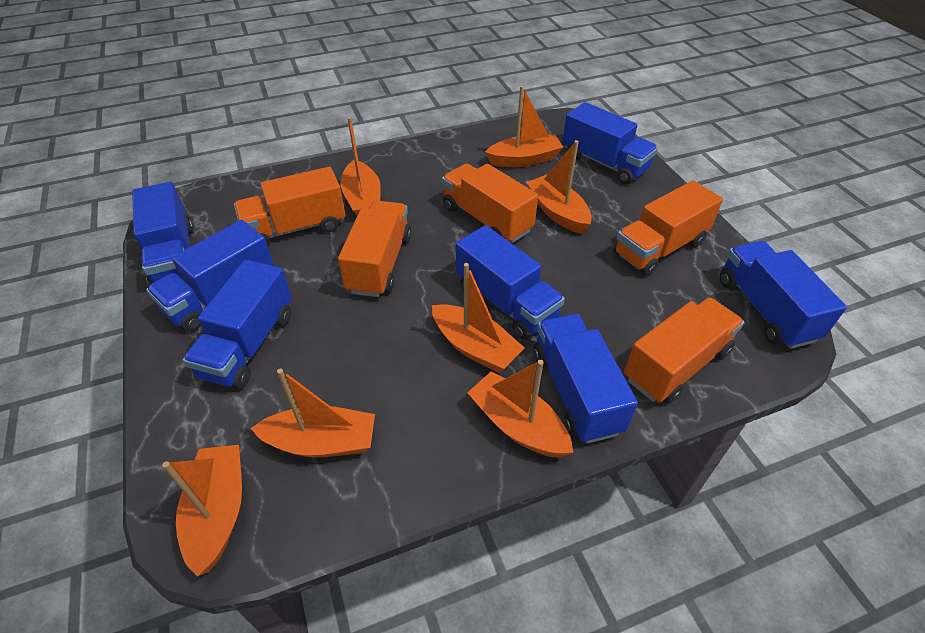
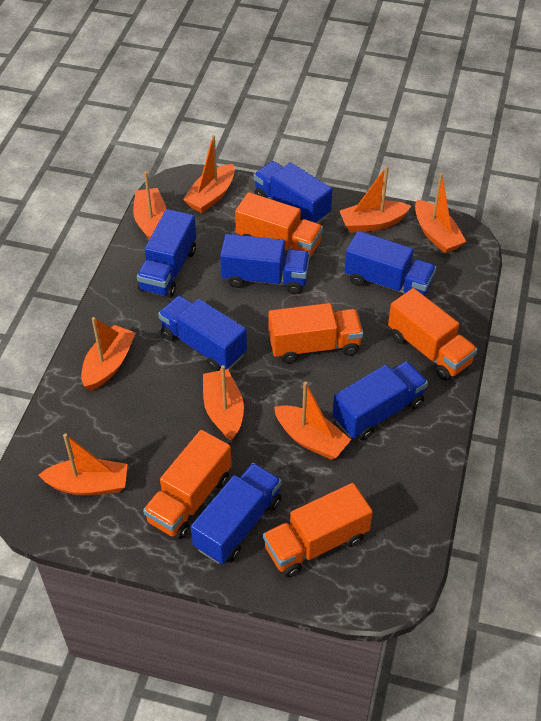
orange boat: [162,445,242,577] [251,369,375,457] [340,117,381,215] [432,263,525,373] [467,360,573,458] [485,86,563,167] [526,140,592,234] = 7 -> [39,433,128,496] [81,317,136,391] [133,172,167,239] [183,135,235,213] [203,365,244,441] [274,381,351,460] [340,166,411,233] [415,173,466,253] = 8

